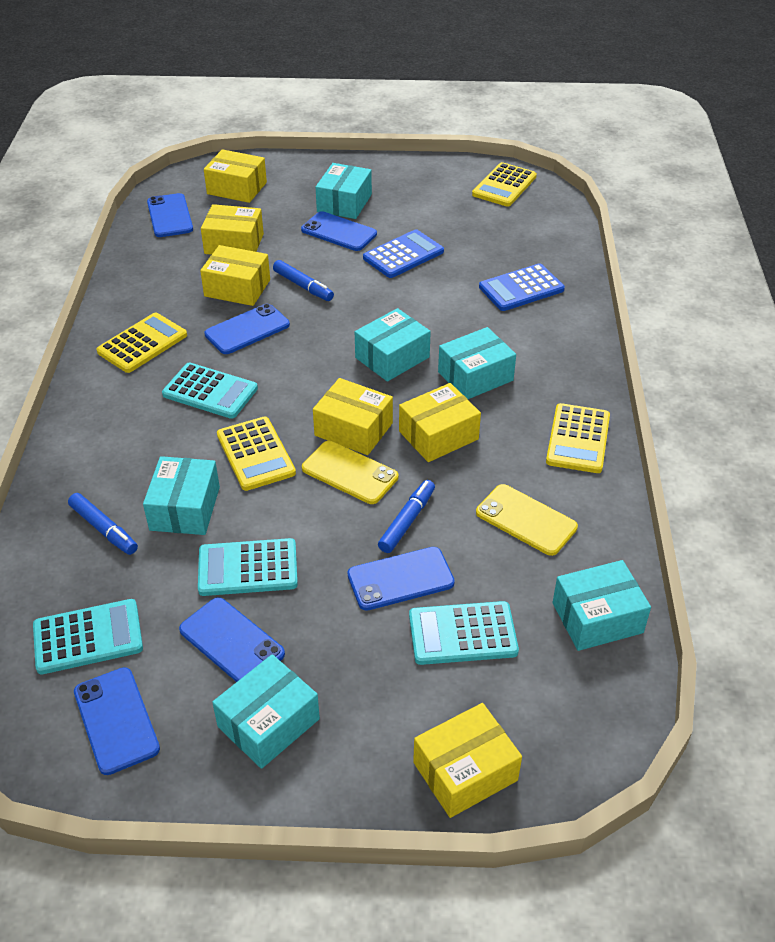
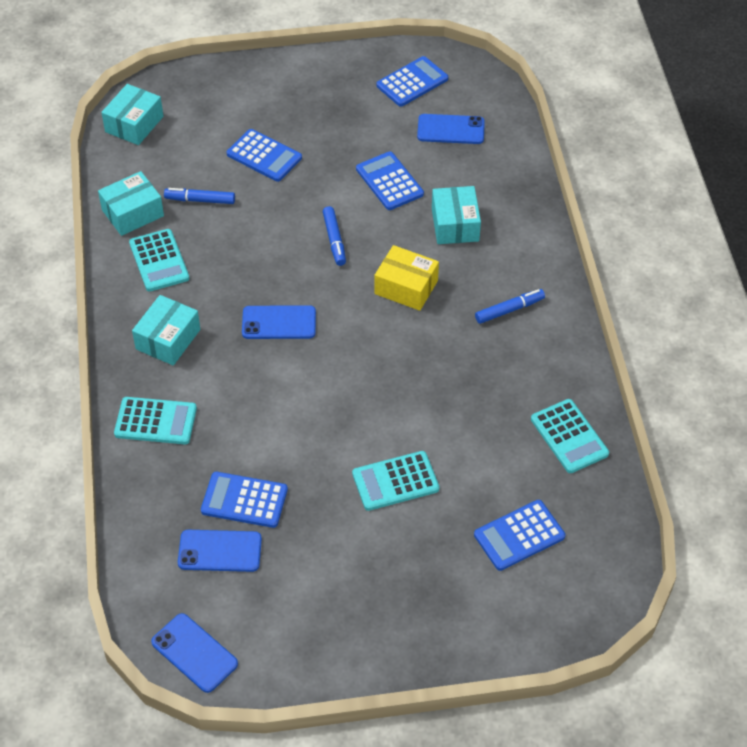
blue calculator: [363,229,444,278] [479,263,565,311] = 2 -> [201,472,288,528] [227,129,302,182] [356,151,424,210] [376,56,448,107] [474,500,565,571] = 5
blue phone: [74,667,160,775] [147,193,193,237] [179,597,285,682] [204,304,290,354] [301,211,377,251] [348,547,455,611] = 6 -> [151,613,238,693] [178,530,262,572] [242,305,316,339] [417,114,485,144] = 4
turquoise box: [143,456,220,535] [212,654,320,769] [316,163,372,219] [355,308,431,382] [438,327,516,399] [553,560,651,651] = 6 -> [98,171,164,236] [101,84,164,145] [132,295,200,365] [432,186,481,244] = 4
yellow box: [200,245,270,306] [201,204,264,255] [204,149,267,203] [313,378,393,455] [399,383,481,462] [413,703,522,818] = 6 -> [375,245,439,311] = 1
yellow calculator: [96,313,187,373] [217,416,296,491] [472,162,537,207] [546,403,610,473] = 4 -> none = 0
yellow phone: [302,441,398,504] [476,484,578,556] = 2 -> none = 0

